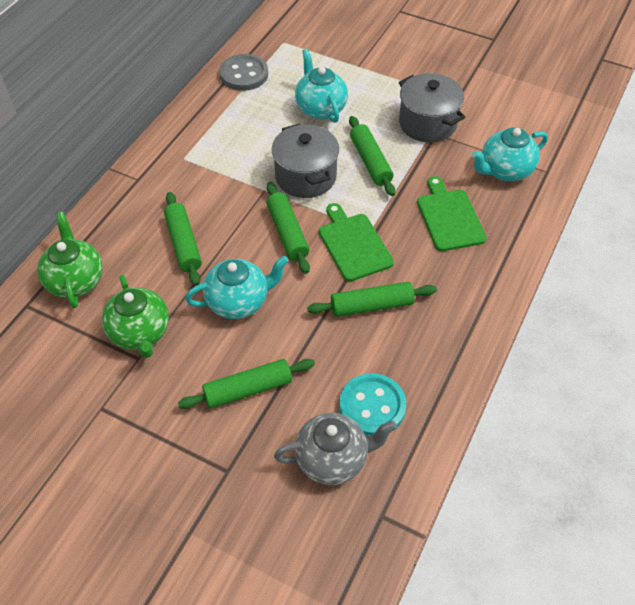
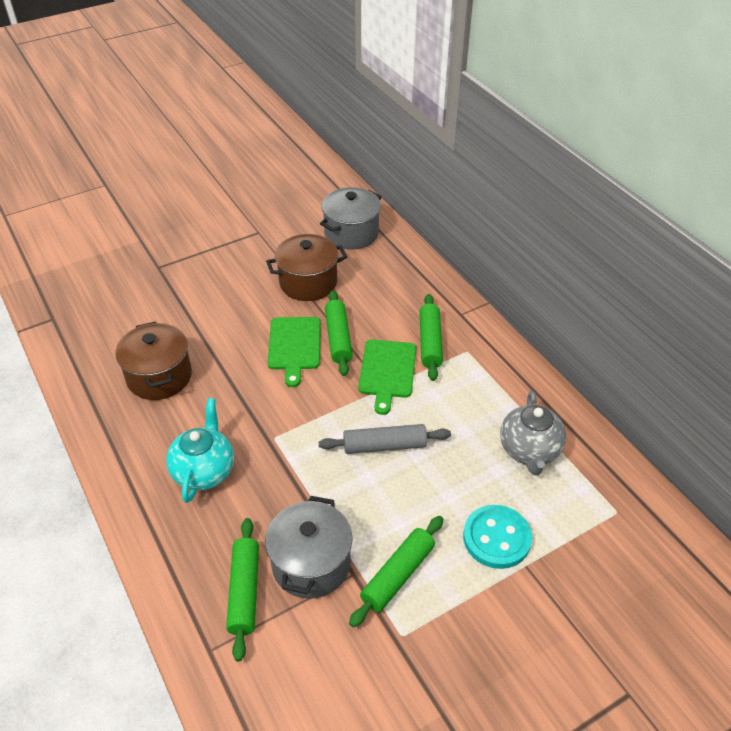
brown pot: none = 0 -> [115,321,192,400] [266,234,347,301] = 2
green rolling pin: [164,192,202,286] [178,359,315,409] [267,182,310,274] [307,282,437,317] [349,116,395,196] = 5 -> [226,518,259,662] [325,290,353,376] [349,516,443,627] [419,294,443,381] = 4
green teapot: [37,212,103,308] [102,275,169,358] = 2 -> none = 0
grey button: [219,54,268,91] = 1 -> none = 0
grey rolling pin: none = 0 -> [319,424,451,454] = 1
turquoise teapot: [185,256,289,319] [295,49,348,123] [471,128,548,181] = 3 -> [166,398,234,503] = 1

